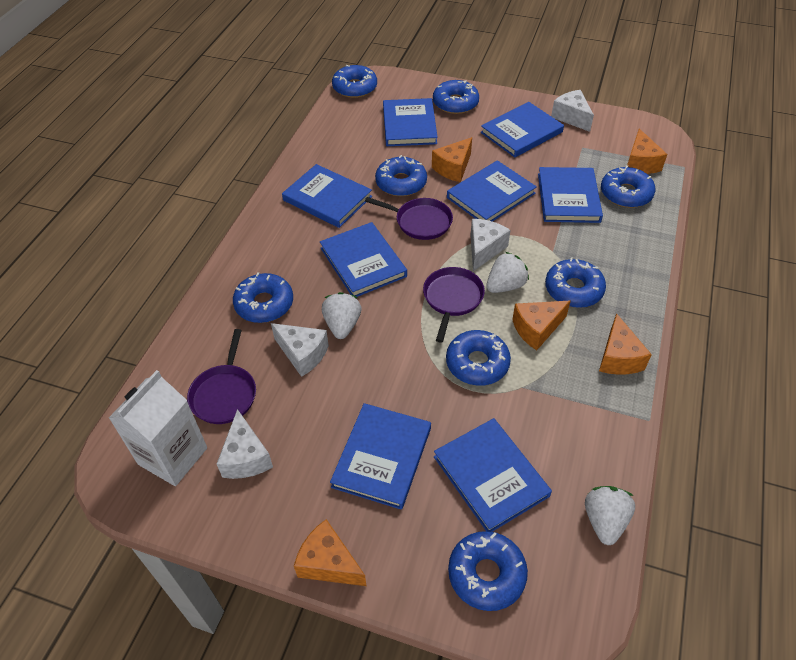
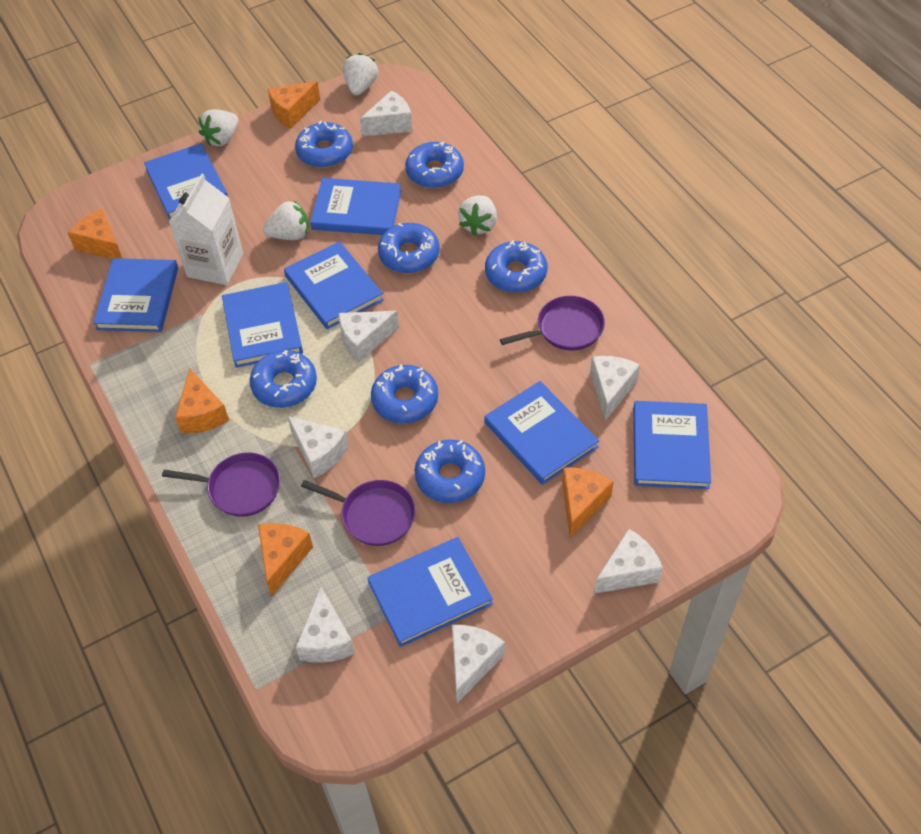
blue donut: [233,272,293,323] [332,65,377,98] [375,155,427,196] [433,80,479,114] [446,330,511,386] [448,531,528,611] [545,257,606,308] [601,165,655,208] = 8 -> [250,350,317,408] [295,121,353,168] [371,364,438,423] [378,223,440,273] [405,142,464,188] [414,440,485,503] [485,241,547,293] = 7
white cheese: [217,409,273,479] [271,323,329,377] [470,219,511,271] [551,90,594,132] = 4 -> [287,416,349,478] [296,586,355,663] [339,311,399,362] [360,90,413,137] [452,625,505,703] [590,356,640,421] [594,529,663,594] = 7
white strawberry: [322,292,361,339] [487,252,529,293] [585,486,635,545] = 3 -> [198,109,238,146] [263,200,308,240] [343,53,378,96] [458,195,497,236] = 4

